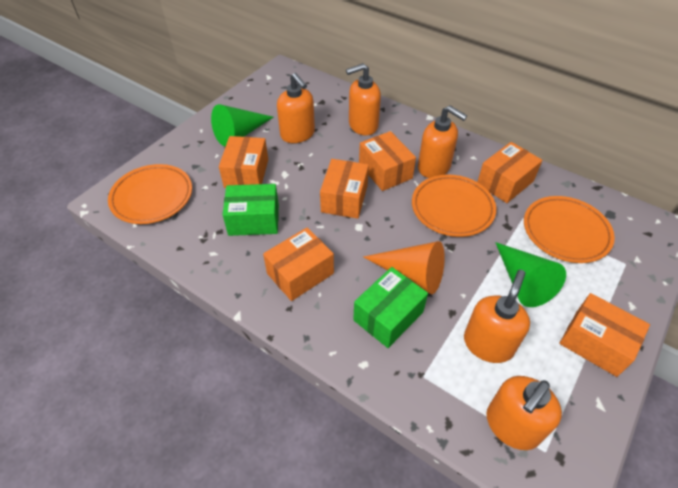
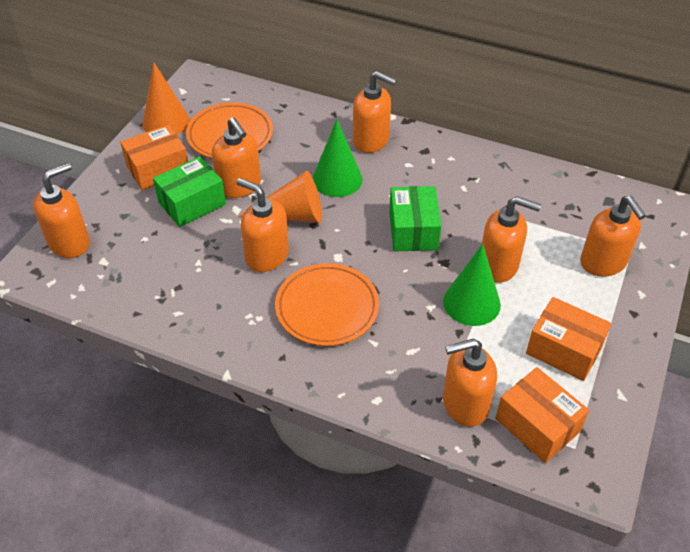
orange box: [219,136,268,188] [263,228,334,301] [320,159,369,219] [359,131,416,191] [477,142,542,203] [559,293,650,377] = 6 -> [120,125,188,191] [495,367,589,463] [526,297,611,381] = 3
orange cone: [364,241,445,294] = 1 -> [142,62,190,135] [238,171,322,223] = 2
orange plate: [108,164,192,224] [412,175,496,237] [524,196,615,263] = 3 -> [186,102,273,158] [275,263,379,346] = 2
orange soap dispenser: [277,73,315,143] [346,63,381,135] [418,106,467,178] [464,270,530,363] [486,376,562,450] = 5 -> [33,163,90,258] [212,117,261,198] [236,178,289,272] [353,71,397,153] [443,339,497,427] [482,196,541,283] [580,196,646,277] = 7

